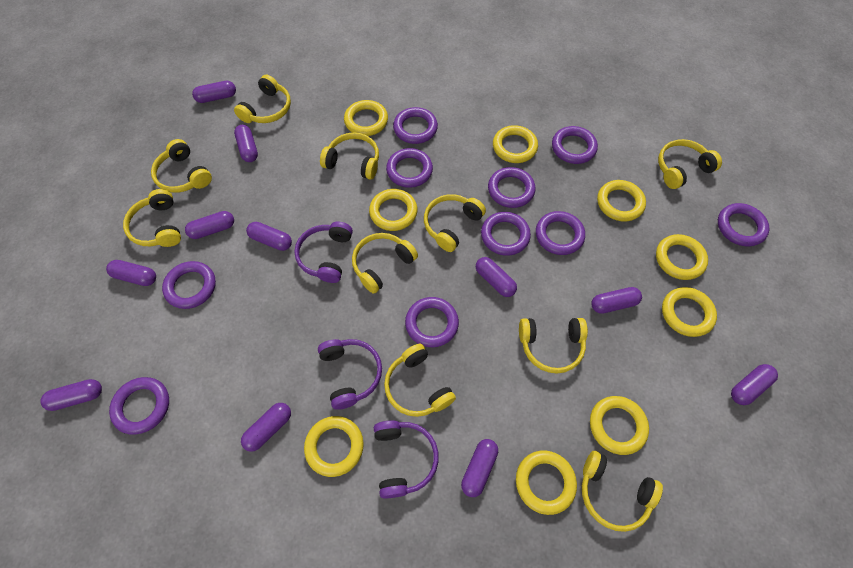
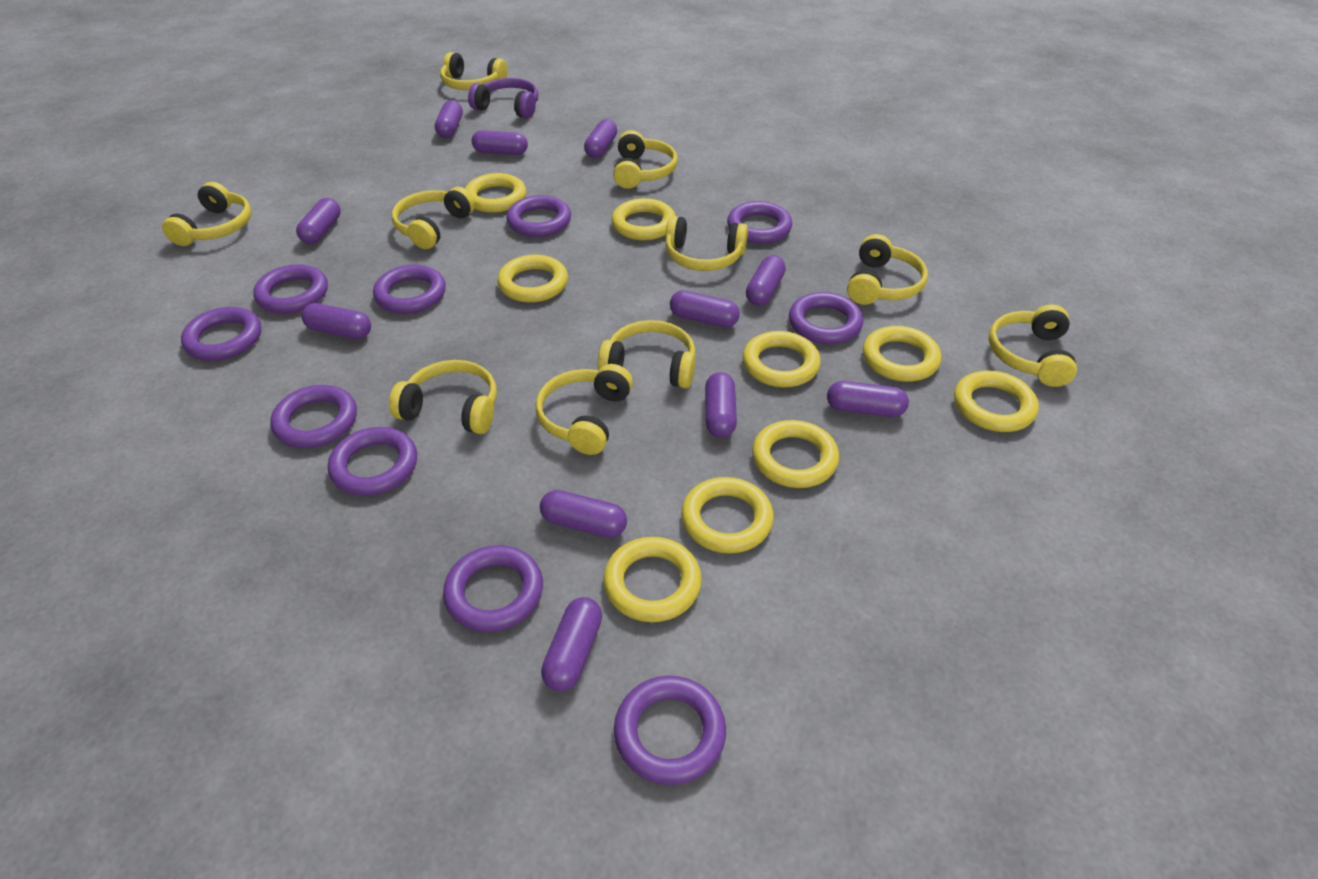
purple headphones: [294,221,353,283] [318,339,382,410] [374,420,439,499] = 3 -> [468,78,538,118] = 1

